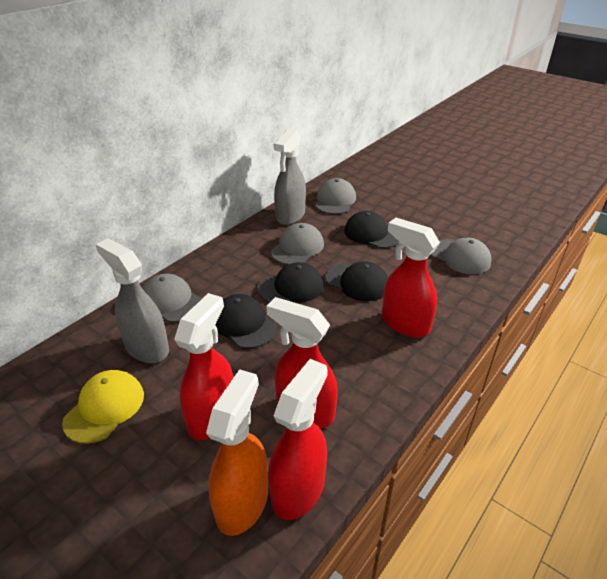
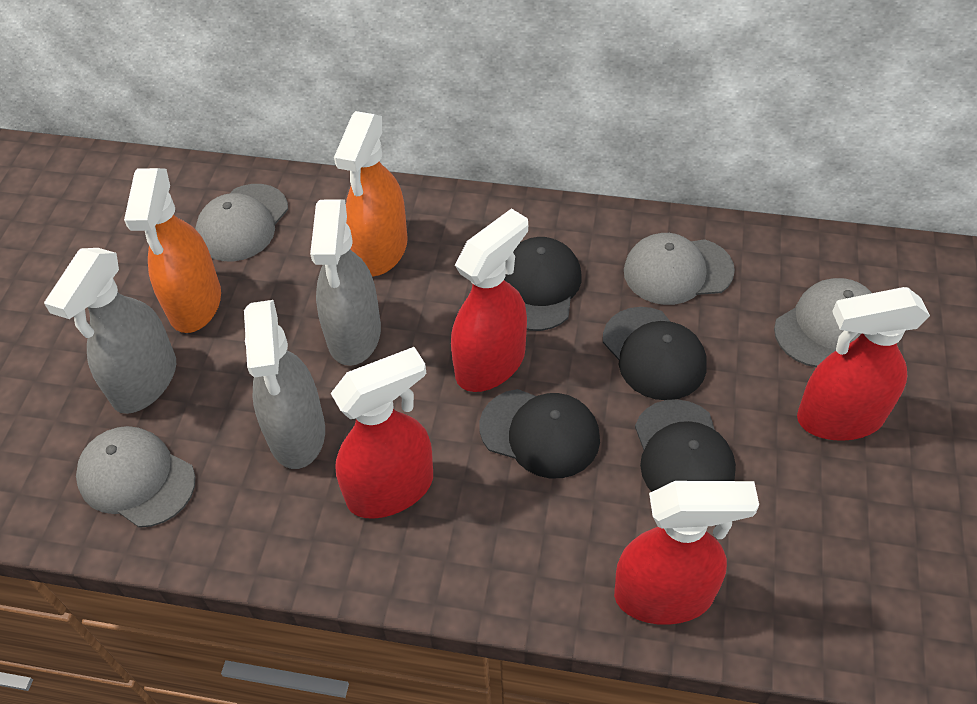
grey spray bottle: [95,238,169,363] [274,129,306,225] = 2 -> [44,248,176,414] [244,300,325,469] [310,199,381,366] = 3
orange spray bottle: [206,369,268,536] = 1 -> [124,168,221,333] [334,111,408,276] = 2
yellow cap: [62,370,144,444] = 1 -> none = 0

